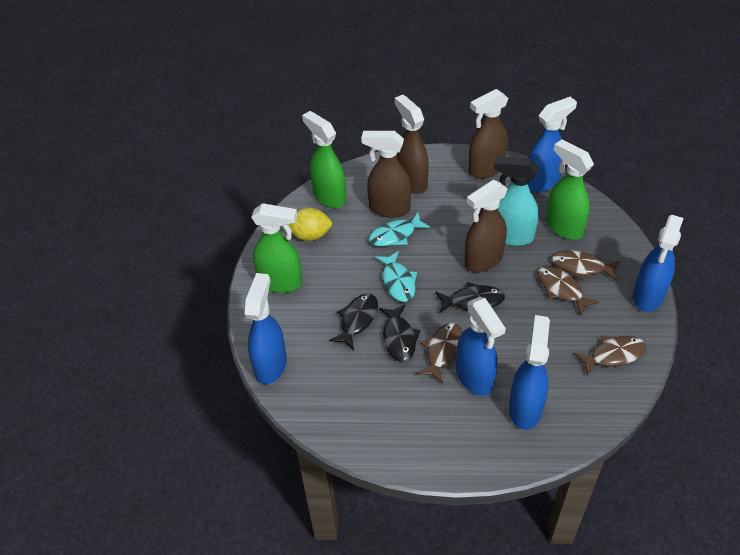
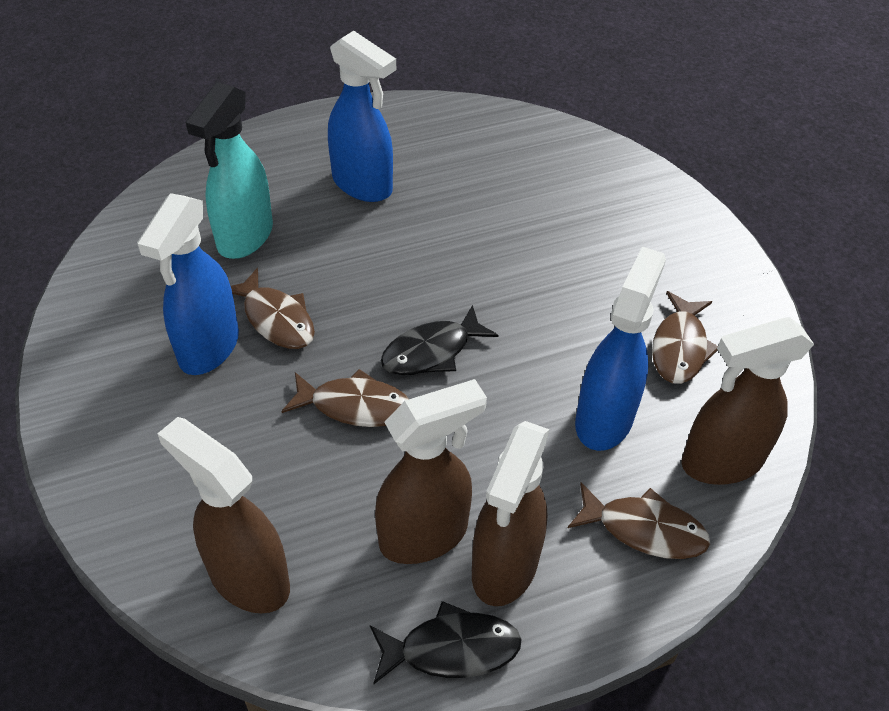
black fish: [329,294,378,350] [379,304,421,362] [435,282,505,314] = 3 -> [370,601,522,684] [381,305,498,375] = 2
blue spray bottle: [245,273,287,384] [456,297,506,396] [509,315,550,430] [528,97,577,192] [633,215,684,312] = 5 -> [137,193,239,375] [328,31,396,202] [575,247,666,451] = 3
green spray bottle: [251,203,302,293] [302,111,346,208] [546,139,594,240] = 3 -> none = 0
turquoise fish: [369,212,431,246] [375,251,417,302] = 2 -> none = 0
yellow lemon: [288,208,332,241] = 1 -> none = 0

